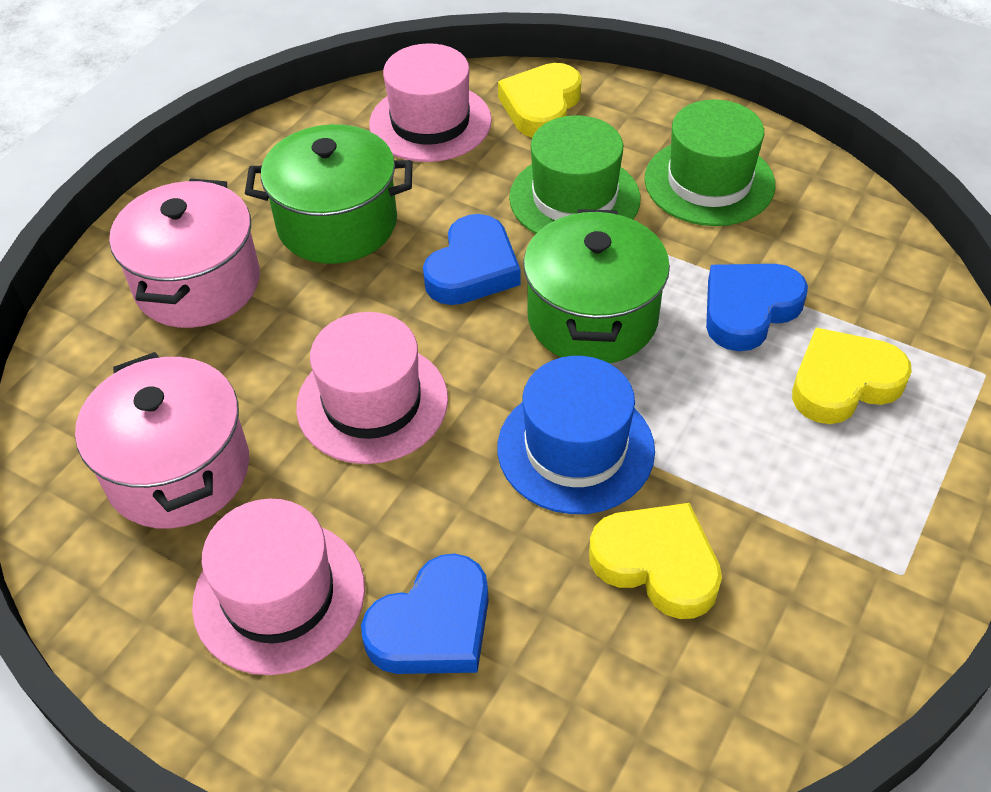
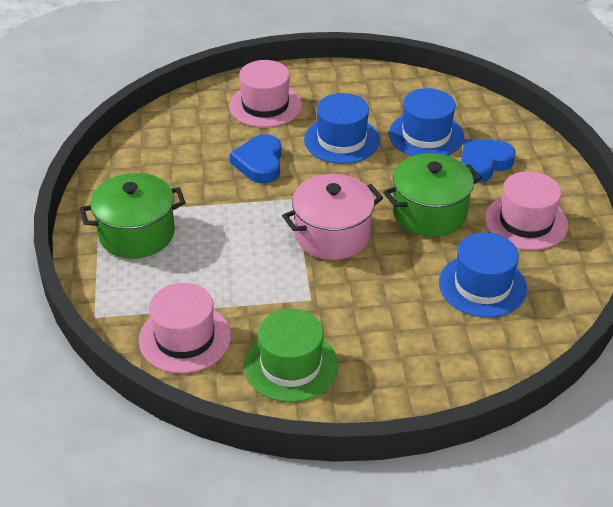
blue hat: [498,356,655,514] = 1 -> [304,93,380,164] [389,88,464,156] [439,232,527,318] = 3
blue heart: [361,554,489,674] [423,214,521,305] [706,264,808,351] = 3 -> [230,134,281,184] [461,139,516,182] = 2
green hat: [509,115,640,234] [644,99,775,226] = 2 -> [244,309,338,402] = 1
pink pot: [75,352,249,529] [109,178,260,328] = 2 -> [282,174,383,260] = 1
yellow heart: [498,63,582,138] [589,503,722,619] [792,328,912,424] = 3 -> none = 0

